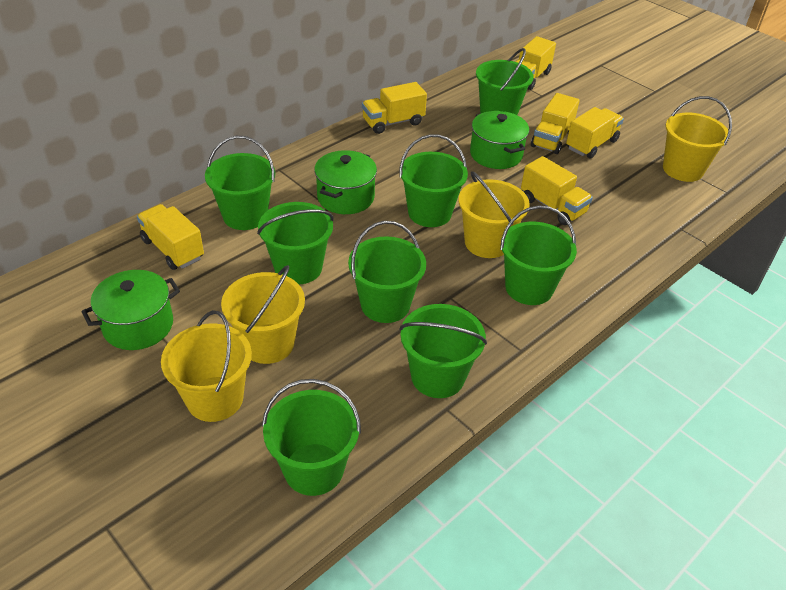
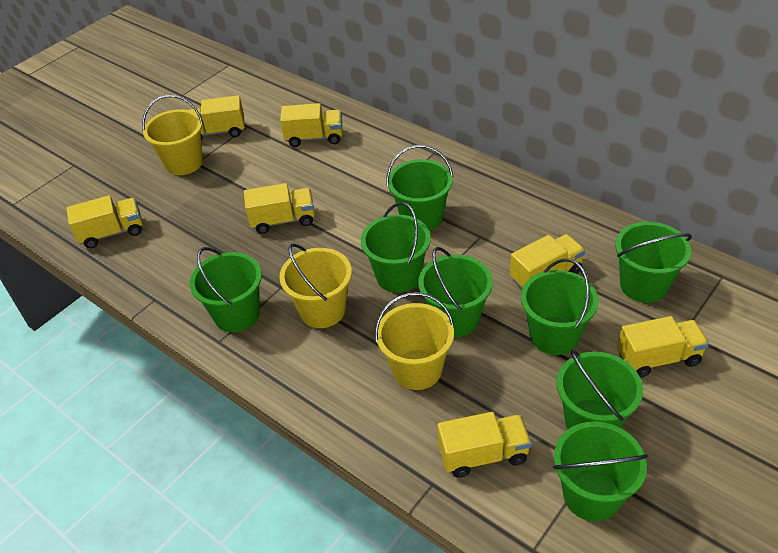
green pot: [81,270,180,350] [314,150,377,214] [470,111,529,169] = 3 -> none = 0
yellow bucket: [161,310,252,422] [221,265,305,364] [459,171,530,258] [663,96,732,182] = 4 -> [142,95,204,175] [279,244,352,328] [375,292,454,390] = 3
yellow truck: [137,204,204,270] [362,82,427,134] [516,36,556,90] [521,156,593,225] [531,93,580,154] [566,107,624,158] = 6 -> [67,195,143,248] [190,95,245,140] [244,183,315,234] [280,103,342,147] [438,412,531,478] [510,234,585,290] [617,316,709,378] = 7

